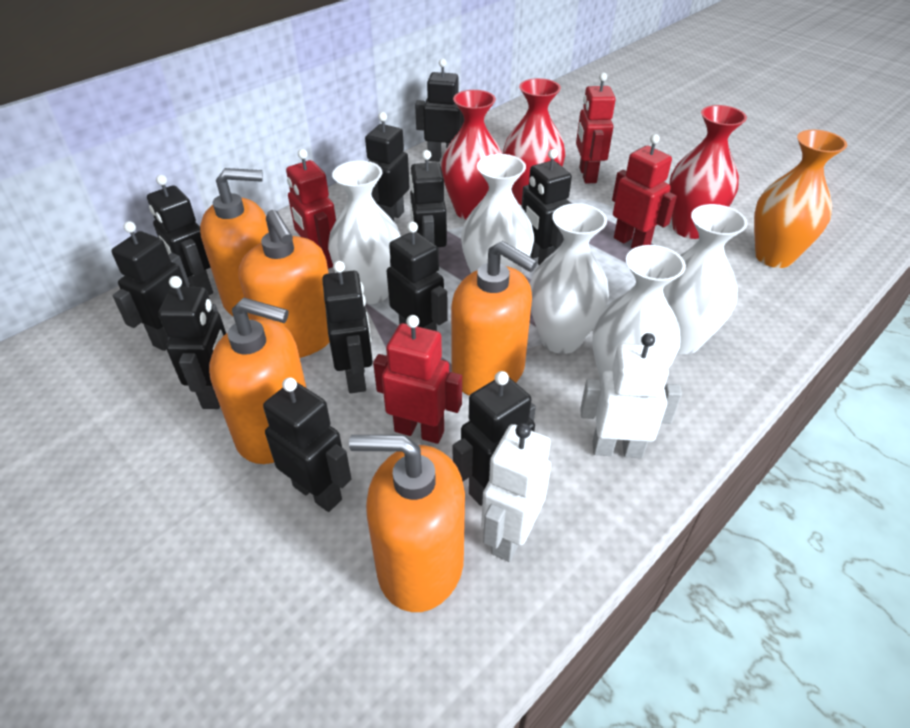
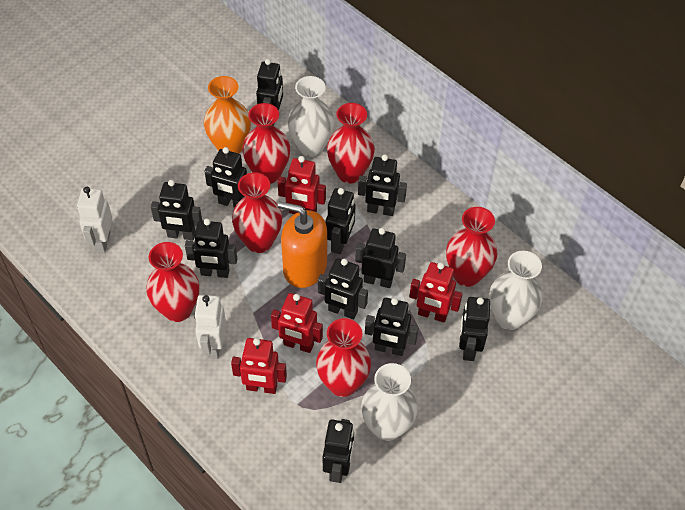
orange soap dispenser: [200,168,269,320] [209,298,306,464] [238,210,330,358] [349,435,465,612] [451,241,537,396] = 5 -> [278,201,327,288] = 1
red vase: [441,90,502,220] [503,78,565,205] [669,105,747,239] = 3 -> [146,242,199,322] [232,172,282,253] [242,103,290,184] [316,318,371,397] [327,103,375,183] [446,207,497,287] = 6
white vase: [328,160,401,304] [461,154,534,273] [529,203,609,354] [592,245,686,380] [663,204,748,355] = 5 -> [287,76,334,157] [361,363,418,441] [489,251,542,330] = 3

